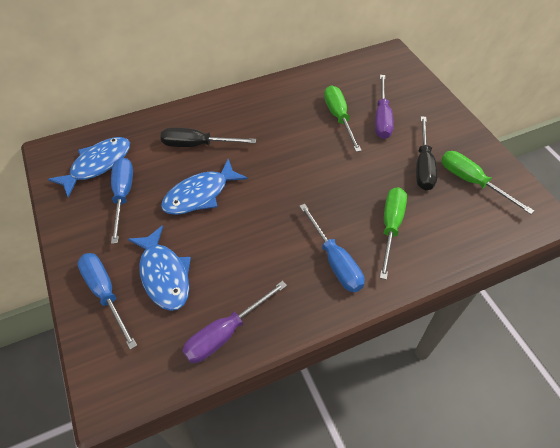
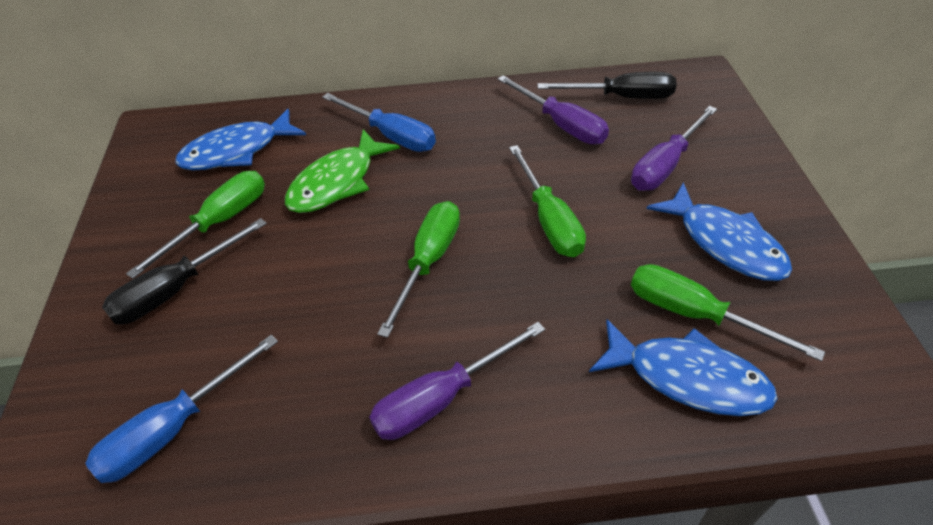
blue screwdriver: [77,253,137,350] [111,157,133,244] [299,204,365,292] = 3 -> [85,335,278,483] [322,93,436,152] = 2
green fish: none = 0 -> [285,129,400,213] = 1
green screwdriver: [324,85,362,152] [380,187,407,280] [441,151,535,214] = 3 -> [126,171,265,279] [377,201,460,338] [509,145,586,257] [631,264,825,361] = 4
purple screwdriver: [182,281,287,363] [375,75,394,139] = 2 -> [369,322,545,440] [498,75,609,144] [631,106,717,191] = 3

